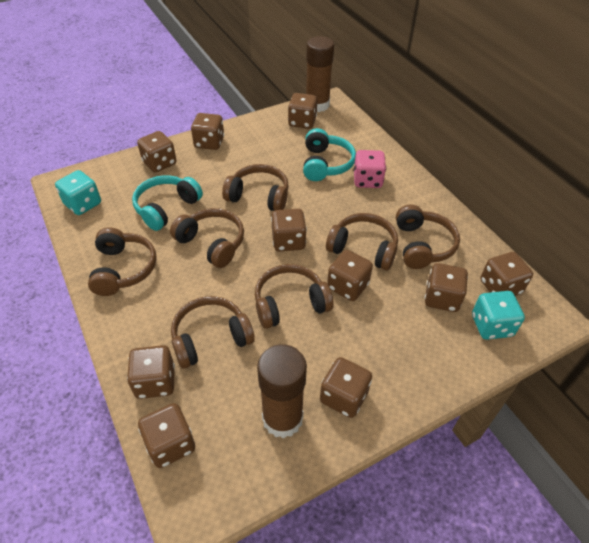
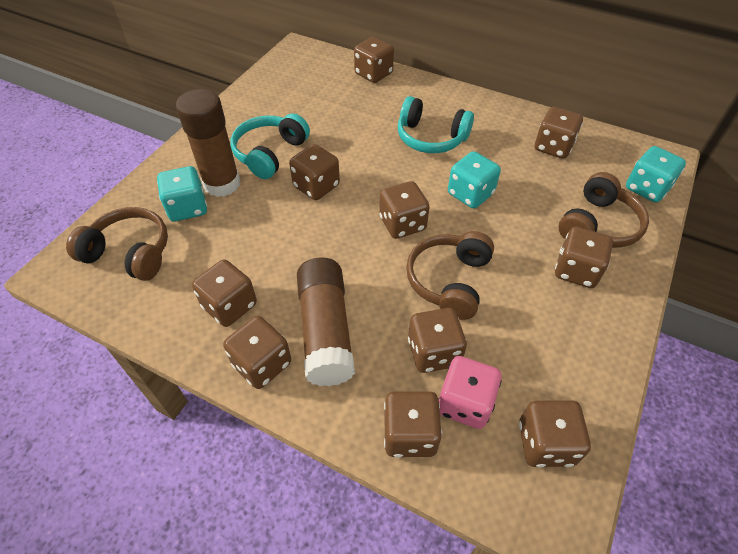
brown headphones: [88,227,157,296] [170,208,244,268] [171,296,255,369] [222,164,289,211] [255,264,334,329] [326,213,398,270] [396,205,460,269] = 7 -> [66,207,168,281] [406,231,494,320] [558,172,649,248] = 3
turquoise dice: [55,170,101,215] [472,291,525,340] = 2 -> [157,166,207,221] [448,151,501,208] [626,146,686,203] = 3

